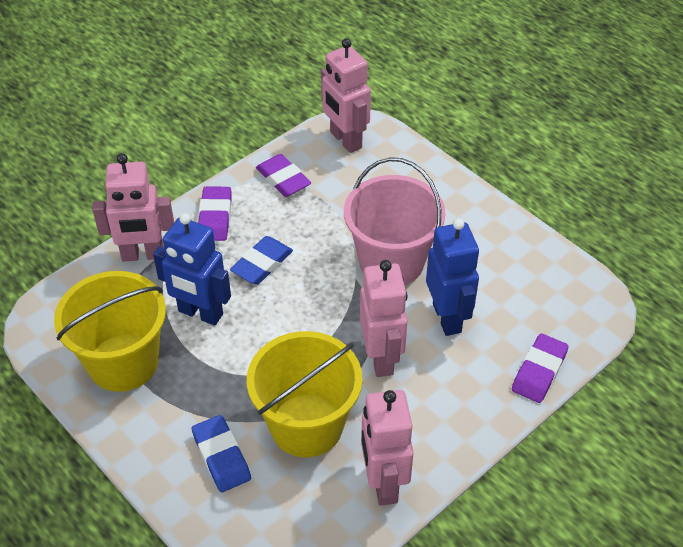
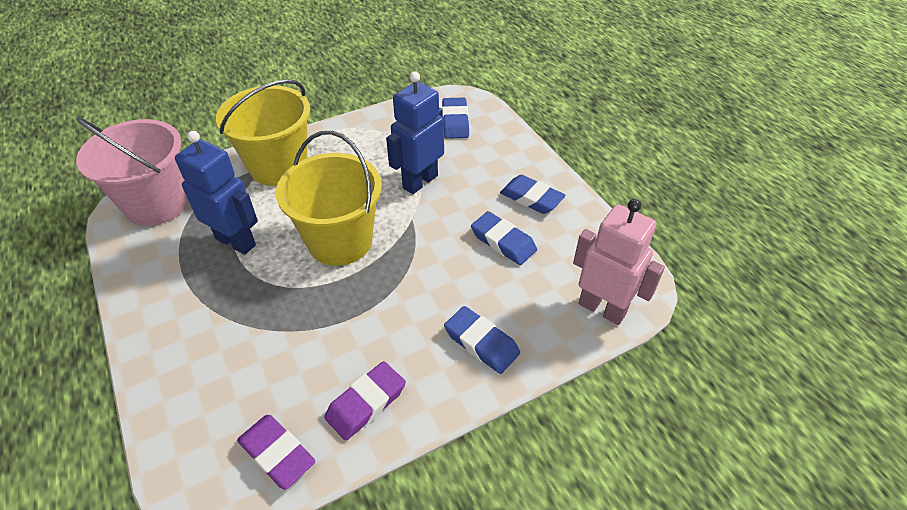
blue eraser: [192,415,251,492] [230,236,293,284] = 2 -> [442,97,469,139] [444,306,520,374] [471,211,537,265] [500,175,566,214] = 4
pink robot: [92,153,174,262] [321,38,371,153] [360,260,408,377] [361,390,414,506] = 4 -> [573,199,665,325] = 1
purple eraser: [198,186,232,241] [256,154,311,197] [512,333,568,403] = 3 -> [237,415,315,490] [324,361,406,441] = 2

